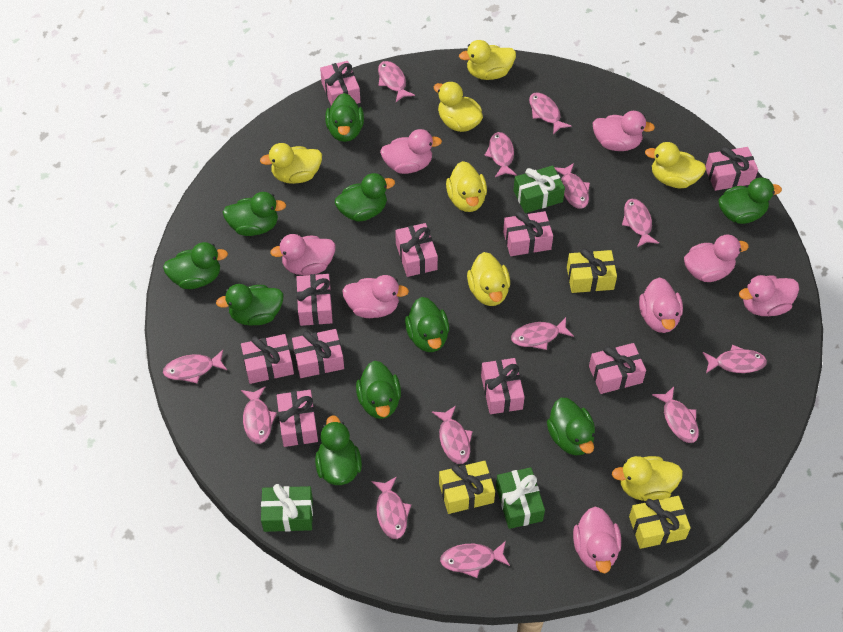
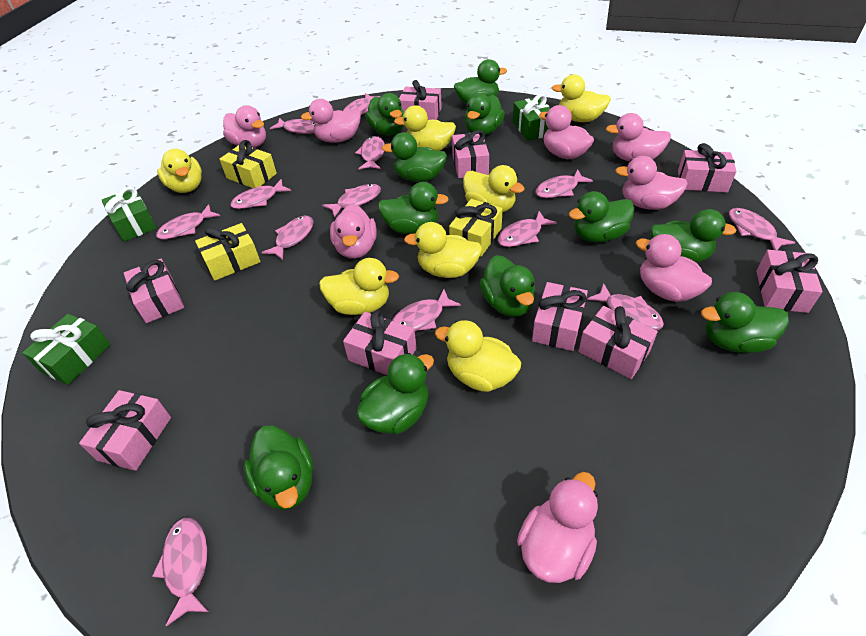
green duck: [163,242,228,289] [216,284,283,326] [223,192,286,236] [315,415,362,485] [325,93,364,142] [335,173,395,221] [356,361,401,419] [405,297,449,352] [547,398,595,456] [718,177,782,224] = 10 -> [244,425,313,510] [356,353,434,434] [365,93,404,135] [378,182,449,234] [382,132,447,182] [454,59,507,105] [465,93,505,135] [480,255,535,317] [569,191,634,242] [650,209,737,263] [701,292,789,353] = 11
pink gift: [241,334,294,384] [277,390,318,447] [292,329,344,378] [296,274,333,326] [320,61,360,106] [395,223,438,277] [481,358,525,414] [503,211,553,256] [589,343,646,394] [705,146,758,191] = 10 -> [79,390,171,471] [124,259,184,323] [343,310,417,375] [399,80,442,120] [452,130,489,178] [532,282,588,351] [578,306,658,379] [678,143,737,193] [756,250,823,313] = 9

